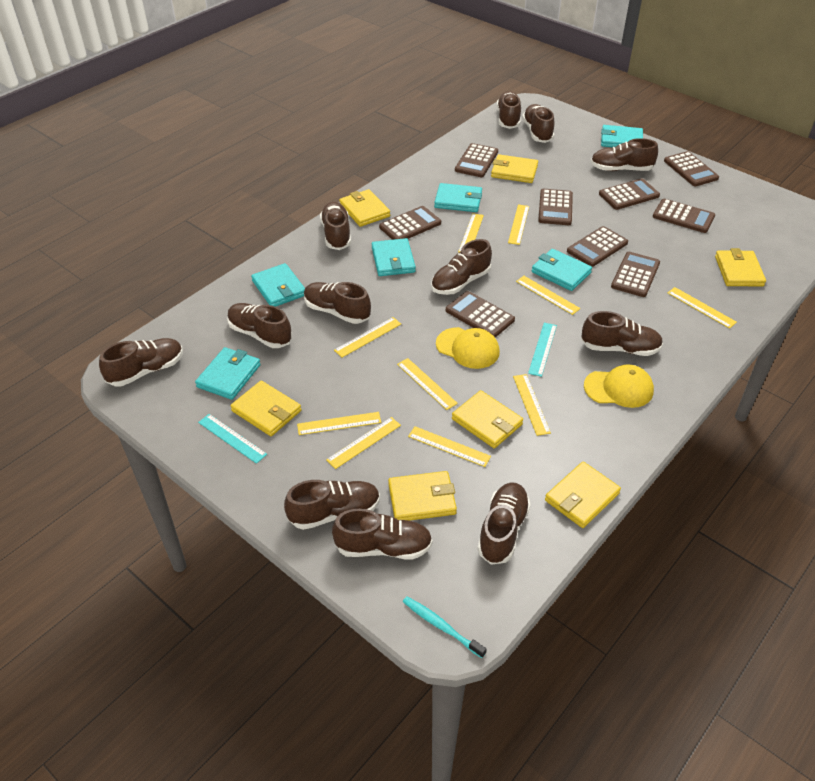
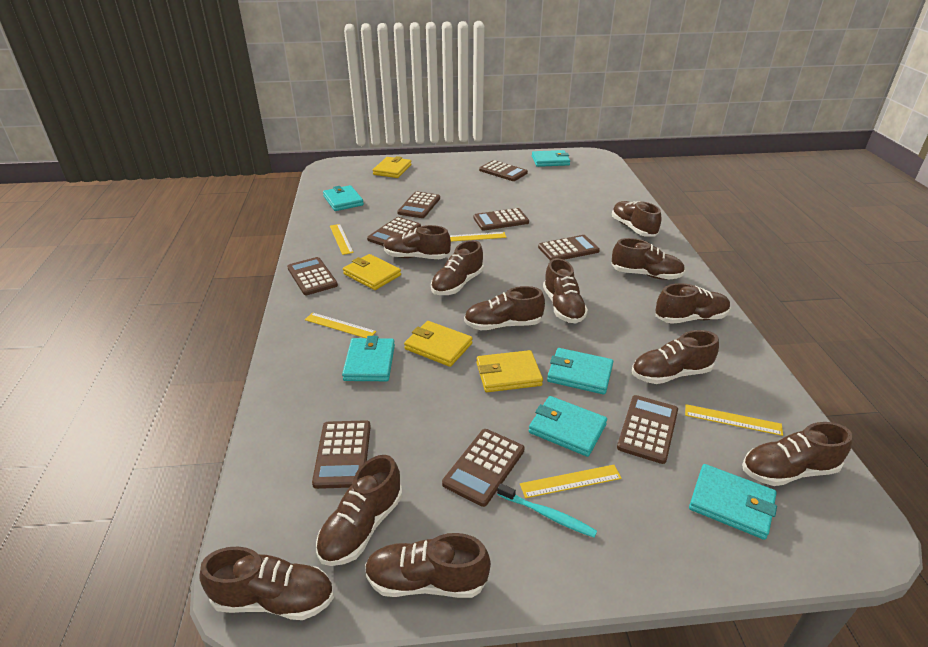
turquoise ruler: [198,414,267,464] [528,323,557,377] = 2 -> none = 0
yellow cap: [436,327,500,369] [584,364,654,408] = 2 -> none = 0
yellow ruler: [297,412,381,435] [326,417,401,469] [334,317,401,358] [397,358,458,410] [408,426,491,467] [458,213,484,253] [508,205,529,245] [513,374,551,436] [516,276,581,315] [668,287,737,329] = 10 -> [305,312,376,338] [330,224,354,255] [450,232,506,242] [520,465,622,498] [685,404,783,436] = 5
yellow wallet: [230,381,301,436] [339,189,390,227] [388,471,457,521] [452,390,523,448] [491,154,538,183] [545,461,621,528] [715,248,766,286] = 7 -> [343,254,401,290] [373,156,411,178] [404,321,473,367] [477,350,543,392] = 4

